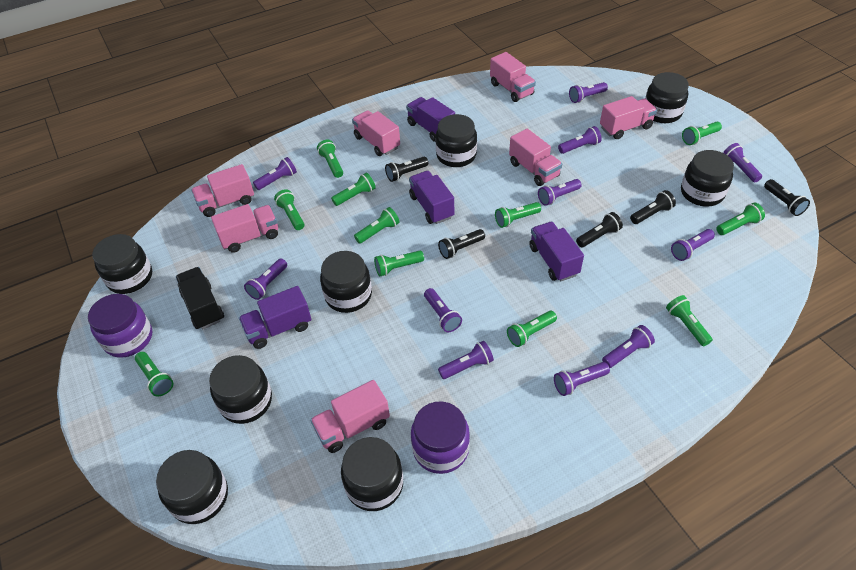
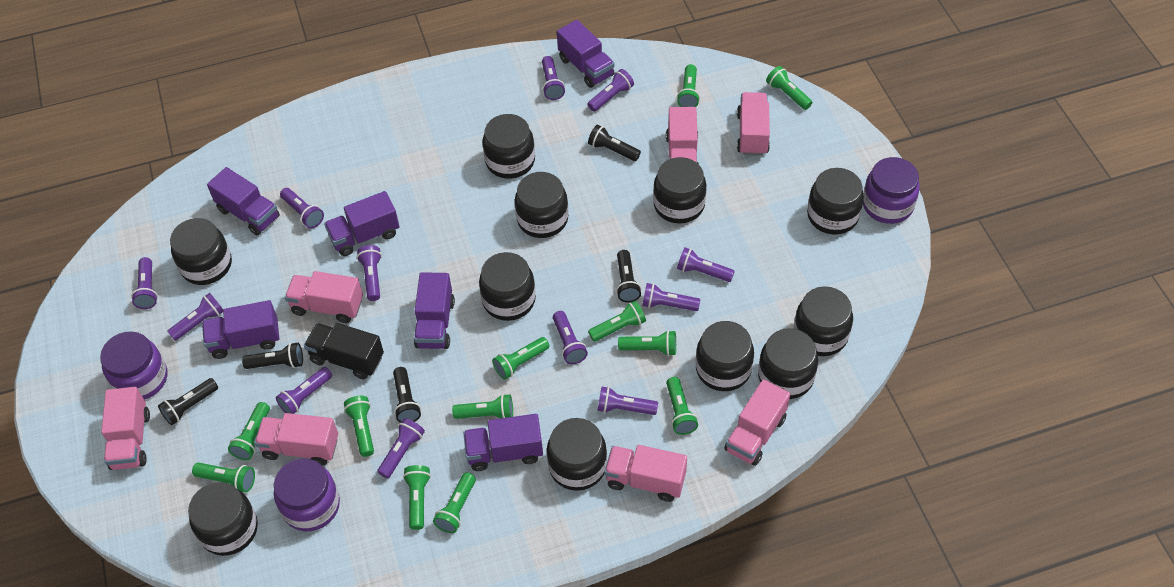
black jar: [92,234,152,294] [156,450,228,524] [209,355,272,424] [320,251,372,313] [341,437,403,511] [436,114,477,167] [645,72,689,123] [681,150,734,207] = 8 -> [170,218,232,285] [188,482,258,556] [479,252,536,321] [482,114,535,179] [515,172,569,238] [547,418,607,491] [653,157,706,223] [696,321,754,391] [758,328,818,399] [794,286,853,356] [807,168,864,234] = 11
green flashlight: [135,352,173,396] [274,189,304,230] [317,140,343,178] [331,173,376,206] [354,207,399,244] [374,251,424,276] [495,202,541,228] [507,311,557,347] [666,295,713,346] [682,121,722,145] [716,203,765,235] = 11 -> [192,463,255,492] [228,402,270,460] [344,396,374,457] [403,465,431,530] [433,472,476,533] [452,394,513,419] [492,337,549,380] [588,301,646,342] [618,330,676,356] [666,377,698,435] [677,64,700,107] [766,66,812,110] = 12
purple flashlight: [244,258,287,300] [253,157,297,190] [424,288,462,332] [438,341,494,379] [538,179,581,206] [554,362,610,396] [558,126,602,154] [569,82,608,103] [602,325,655,368] [671,229,715,261] [723,143,762,182] = 11 -> [131,257,158,309] [167,293,223,341] [276,367,332,414] [280,188,324,228] [357,245,382,301] [377,418,425,478] [542,56,565,100] [553,311,588,364] [588,69,634,112] [597,386,658,415] [642,283,700,311] [677,247,735,282] = 12
purple jar: [88,294,152,358] [411,401,470,474] = 2 -> [100,331,167,400] [274,458,340,531] [863,157,920,224] = 3
purple truck: [239,286,311,349] [406,97,455,142] [409,171,454,224] [529,222,584,281] = 4 -> [202,300,279,359] [207,167,280,236] [324,191,399,256] [414,272,455,349] [463,414,543,471] [557,20,615,88] = 6

